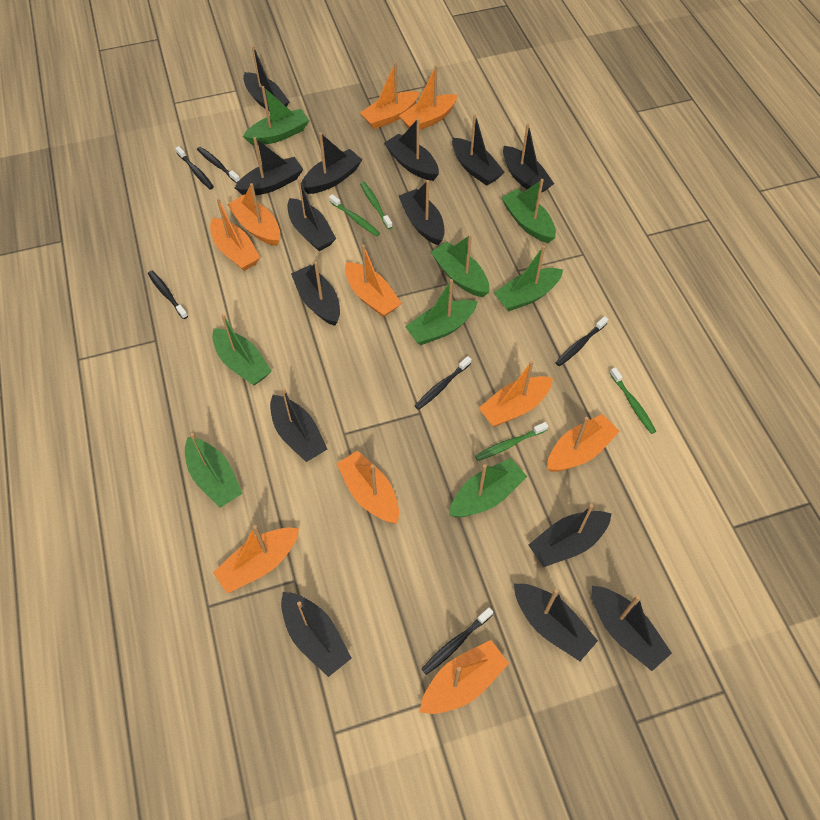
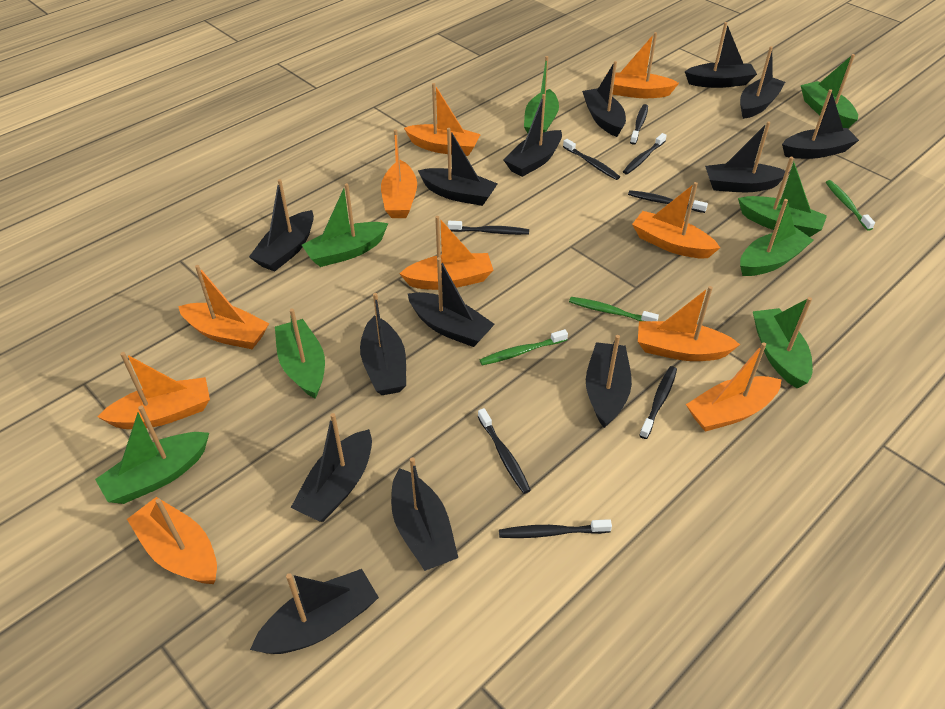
black toothbrush: [148,271,188,319] [175,146,214,190] [197,147,240,183] [415,356,472,410] [422,608,493,675] [555,316,608,366] = 6 -> [448,221,529,235] [478,408,531,494] [499,519,612,538] [563,139,620,180] [623,133,667,174] [628,190,708,213] [630,104,648,145] [639,366,677,439] = 8
green toothbrush: [329,194,380,236] [360,182,392,229] [475,422,548,461] [610,367,656,434] = 4 -> [480,329,568,365] [569,297,659,321] [826,180,875,231] = 3

